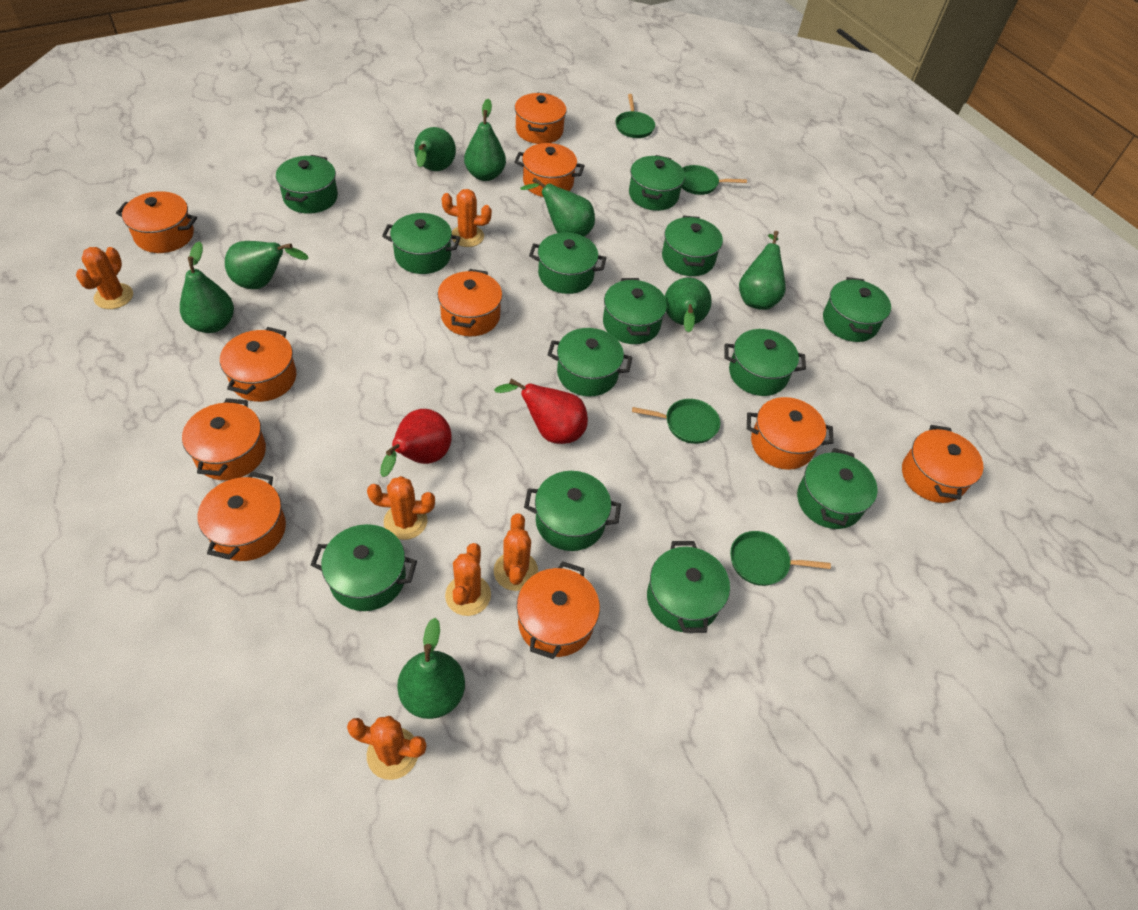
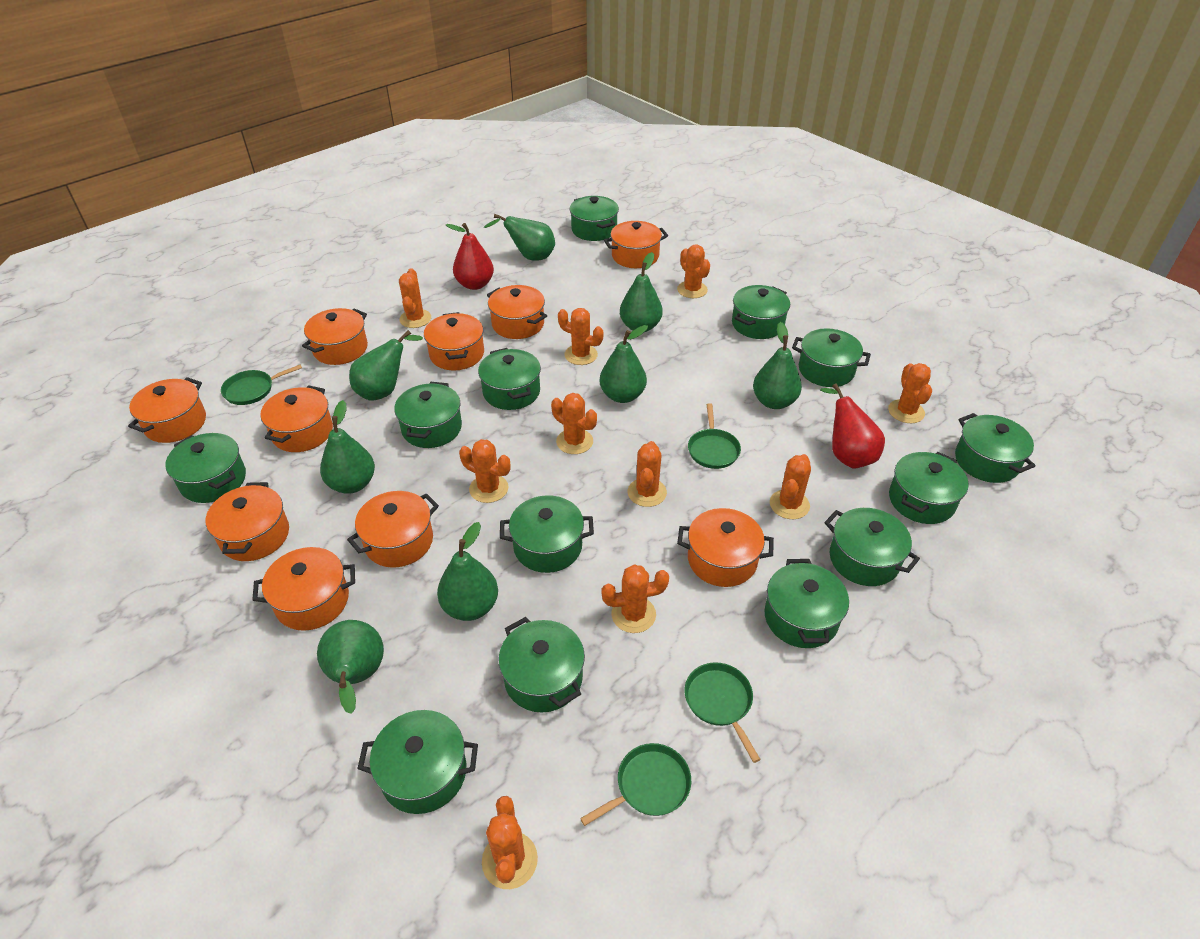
orange cactus: [76,247,133,309] [347,716,426,780] [367,476,435,540] [442,189,492,247] [445,543,491,616] [494,513,538,591] = 6 -> [399,268,431,328] [459,439,511,503] [482,796,538,889] [551,393,597,454] [558,308,604,365] [601,564,669,633] [628,441,667,507] [677,245,710,298] [770,454,811,519] [888,363,932,423] = 10

